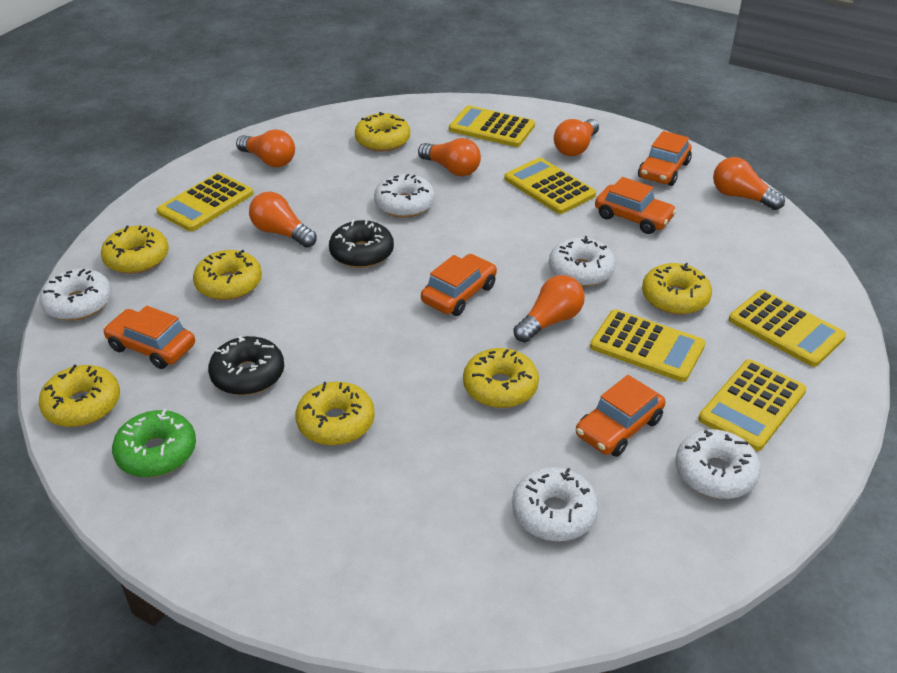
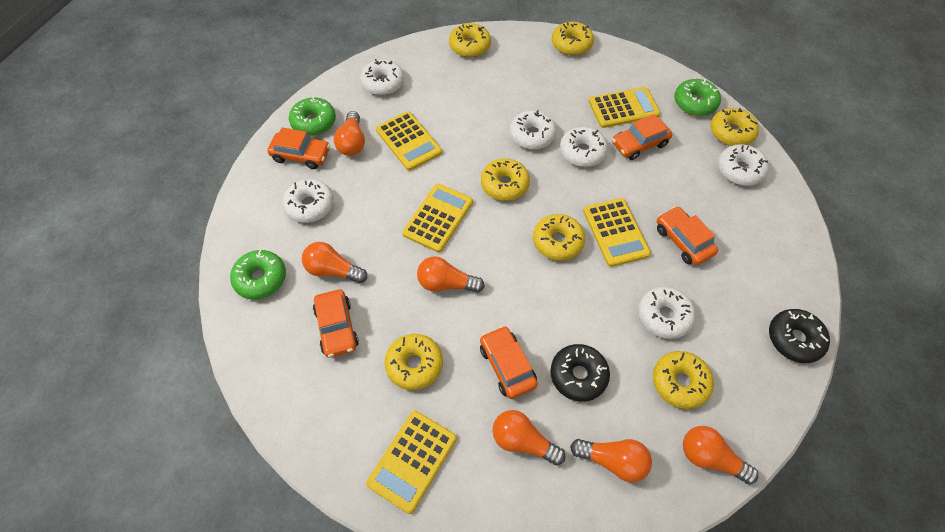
green donut: [112,409,196,477] = 1 -> [230,250,286,299] [289,96,336,136] [674,79,721,116] = 3
white donut: [39,268,112,321] [374,174,435,218] [512,467,599,541] [549,236,616,287] [675,429,761,499] = 5 -> [283,179,334,223] [360,59,404,95] [510,110,556,150] [560,127,608,167] [638,287,696,339] [718,144,769,186] = 6
yellow calculator: [157,172,254,231] [449,106,535,147] [504,158,596,214] [590,309,706,382] [698,359,807,451] [729,290,846,367] = 6 -> [366,411,457,514] [376,111,442,171] [402,184,473,253] [583,198,651,267] [588,87,661,128] = 5

